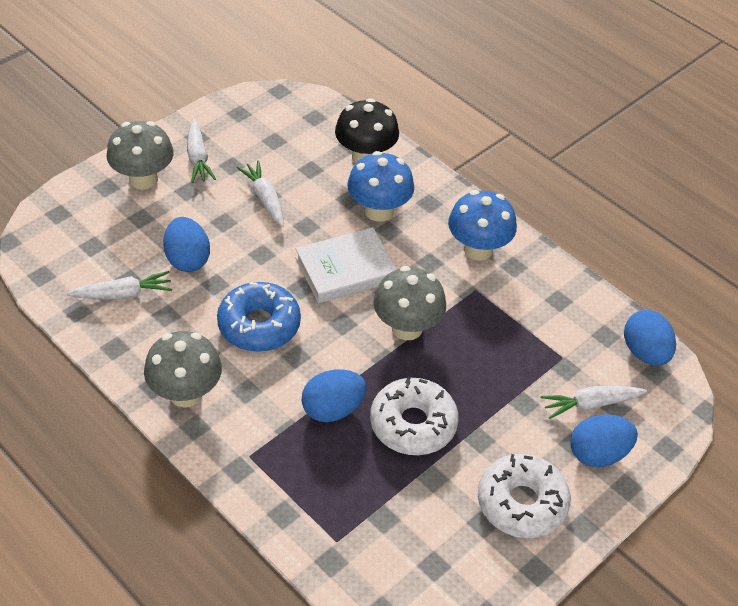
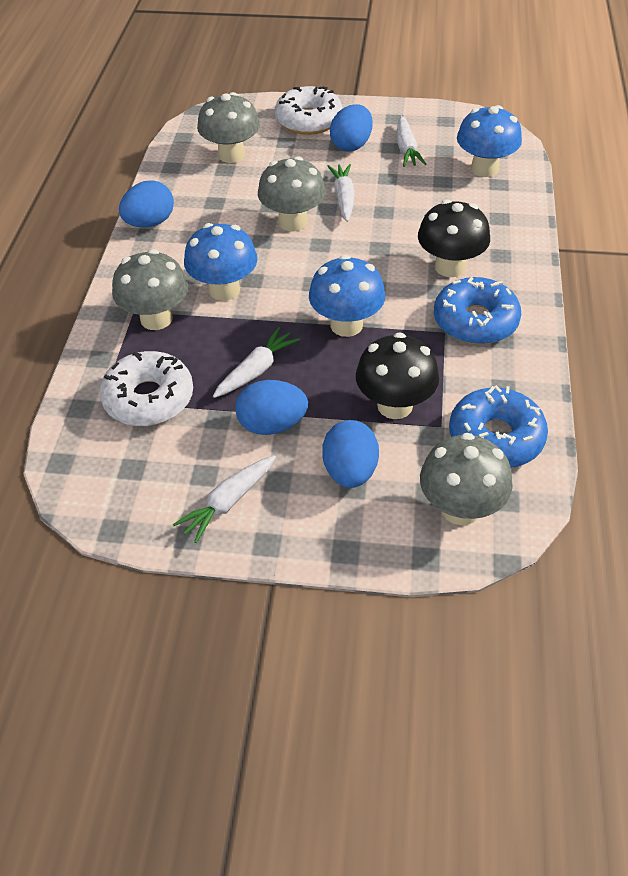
black mushroom: [335,98,399,163] = 1 -> [356,333,439,419] [418,199,490,277] = 2
blue donut: [217,282,301,352] = 1 -> [434,277,521,345] [449,385,548,467] = 2
blue mushroom: [347,151,414,222] [448,190,517,261] = 2 -> [184,223,258,301] [309,255,385,337] [457,105,522,177] = 3
grey mushroom: [106,121,174,190] [144,331,222,408] [373,266,446,340] = 3 -> [112,249,188,330] [197,92,260,163] [258,156,326,231] [420,433,513,525] = 4
white book: [296,227,397,303] = 1 -> none = 0

